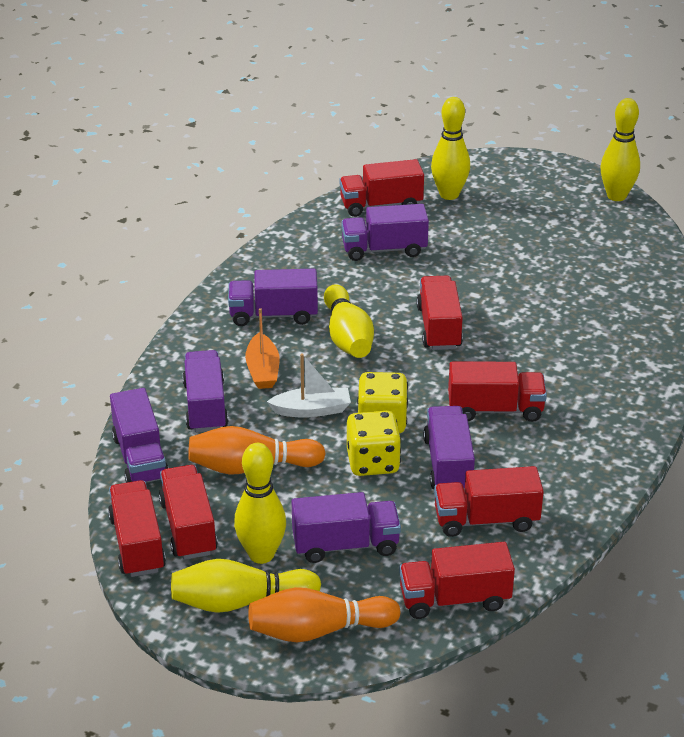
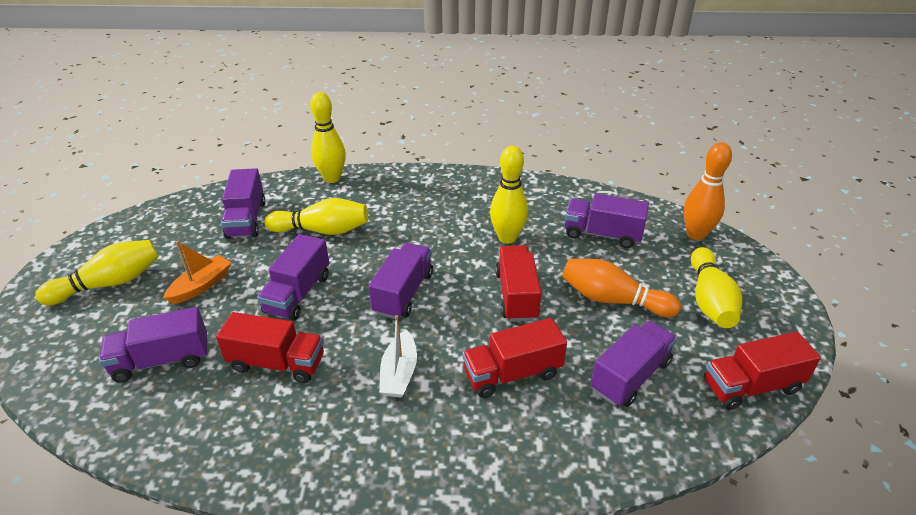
red truck: [108,480,166,577] [159,465,218,560] [339,159,424,217] [399,542,515,619] [416,276,463,350] [434,466,544,537] [448,361,547,422] = 7 -> [216,312,324,383] [462,318,567,398] [495,245,541,322] [704,331,821,410] = 4
yellow dice: [347,411,401,476] [357,372,408,433] = 2 -> none = 0

